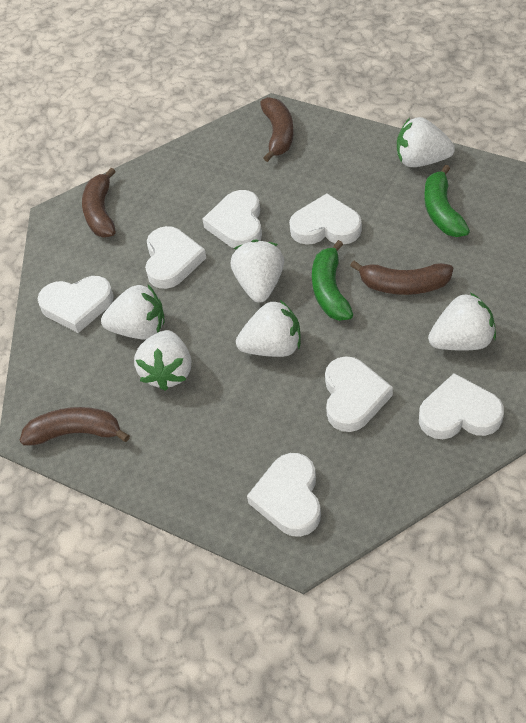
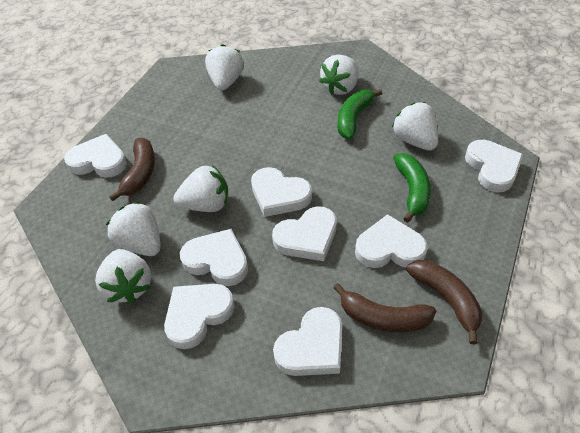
brown banana: [19,407,130,446] [82,168,116,237] [260,97,294,162] [350,261,453,295] = 4 -> [109,138,155,201] [333,283,436,332] [406,260,482,344] = 3
white heart: [38,276,114,333] [145,226,206,289] [203,190,262,248] [247,453,321,537] [289,194,362,245] [325,356,393,432] [419,373,504,439] = 7 -> [64,134,127,178] [164,284,235,349] [180,229,248,286] [251,167,312,217] [272,206,337,261] [273,307,342,376] [355,214,427,268] [465,140,523,193] = 8

